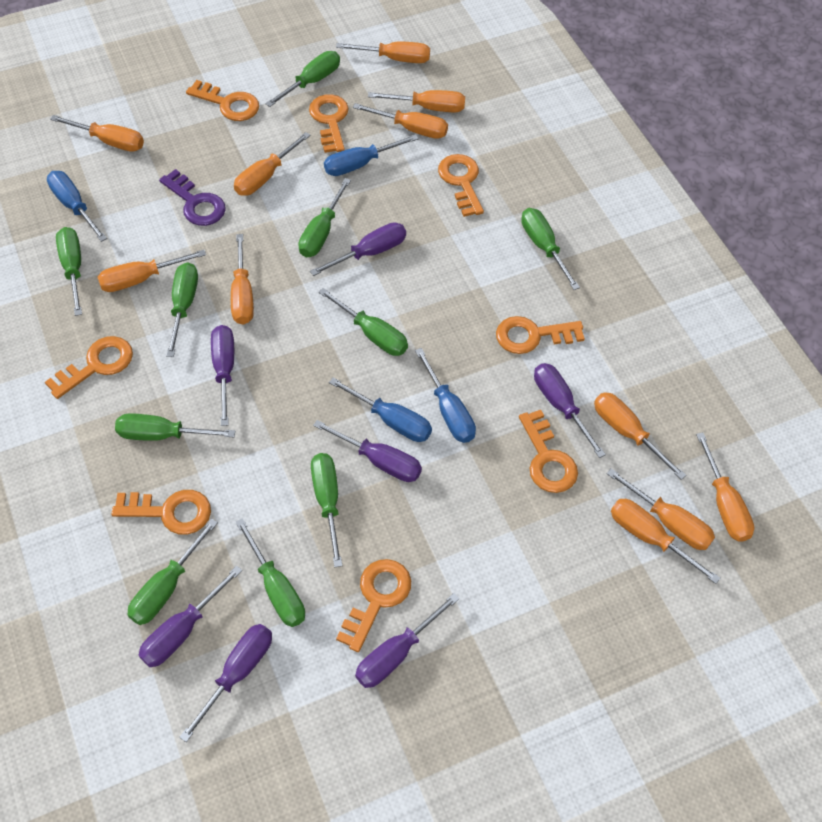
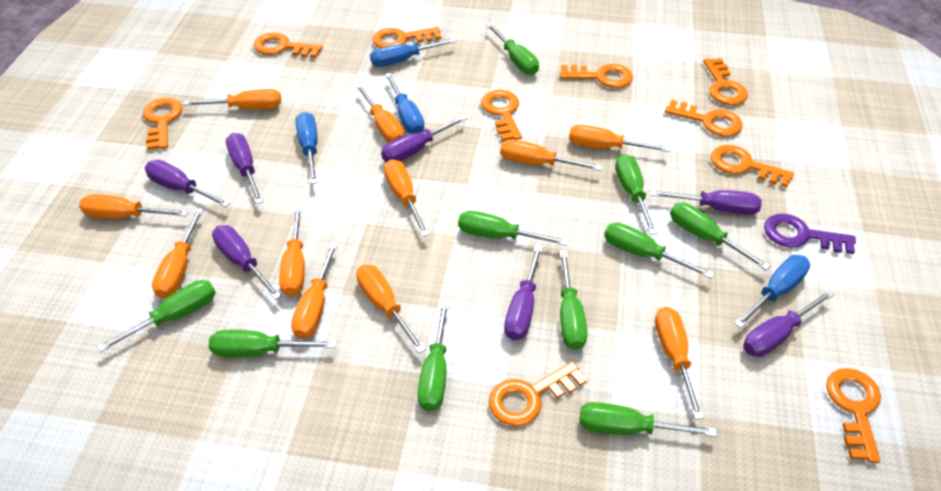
orange key: [45,336,133,399] [112,490,211,535] [186,80,259,121] [309,94,349,153] [336,559,411,652] [438,154,484,217] [496,316,585,354] [519,410,578,493] = 8 -> [143,98,182,150] [253,32,323,58] [372,27,441,48] [481,90,522,141] [489,361,587,426] [560,64,633,88] [665,100,743,137] [703,58,748,105] [711,145,794,187] [826,368,881,463] = 10

